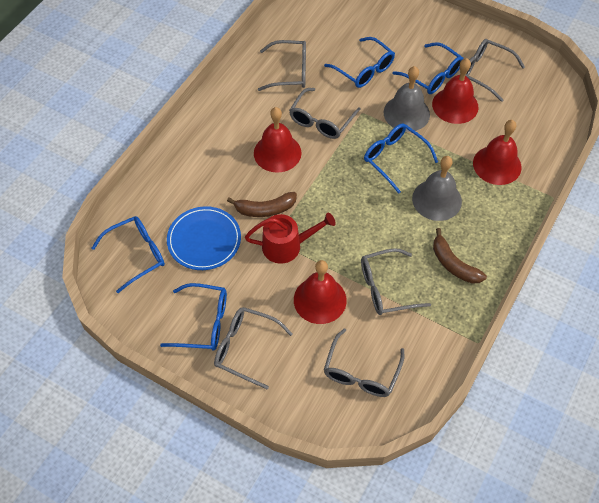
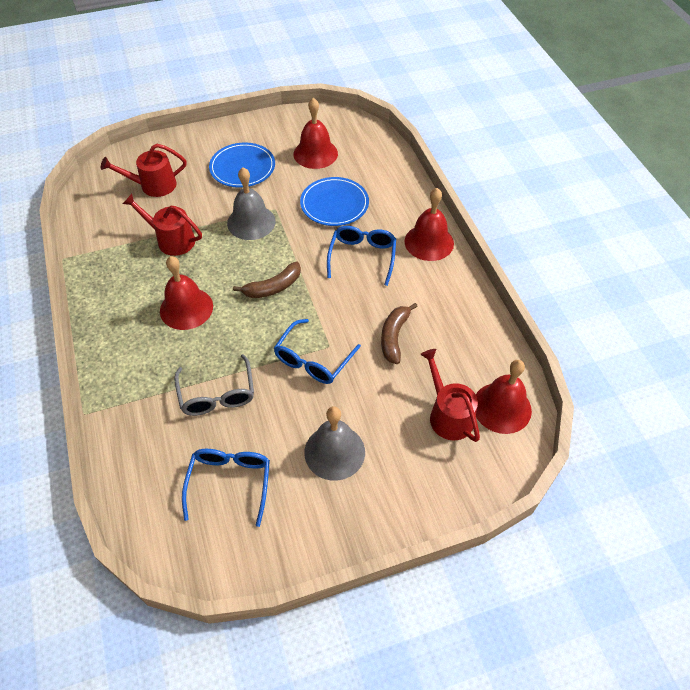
blue glasses: [92,216,165,293] [160,283,227,351] [324,37,395,88] [364,124,438,194] [392,42,463,94] = 5 -> [182,449,270,527] [274,319,361,384] [327,226,396,286] = 3
blue plate: [167,206,241,270] = 1 -> [209,142,275,188] [300,177,369,226] = 2
grey glasses: [214,307,293,389] [258,40,306,91] [289,88,361,139] [324,328,405,397] [361,248,431,315] [465,39,525,102] = 6 -> [174,354,254,416] = 1
red watering can: [245,212,336,264] = 1 -> [101,144,186,197] [123,194,202,256] [420,349,480,442] = 3

